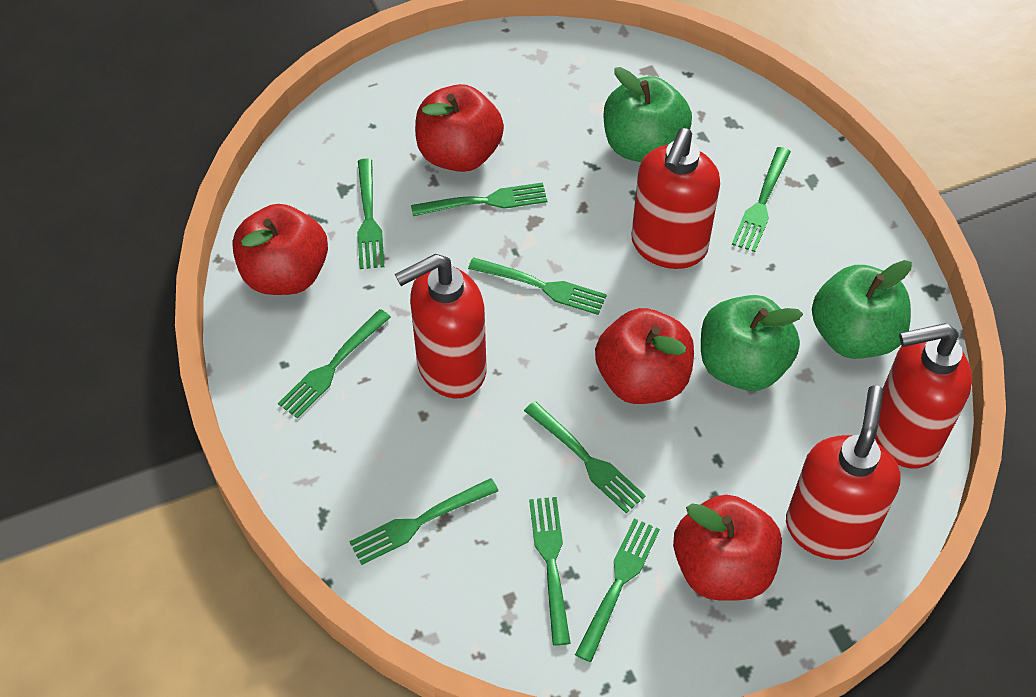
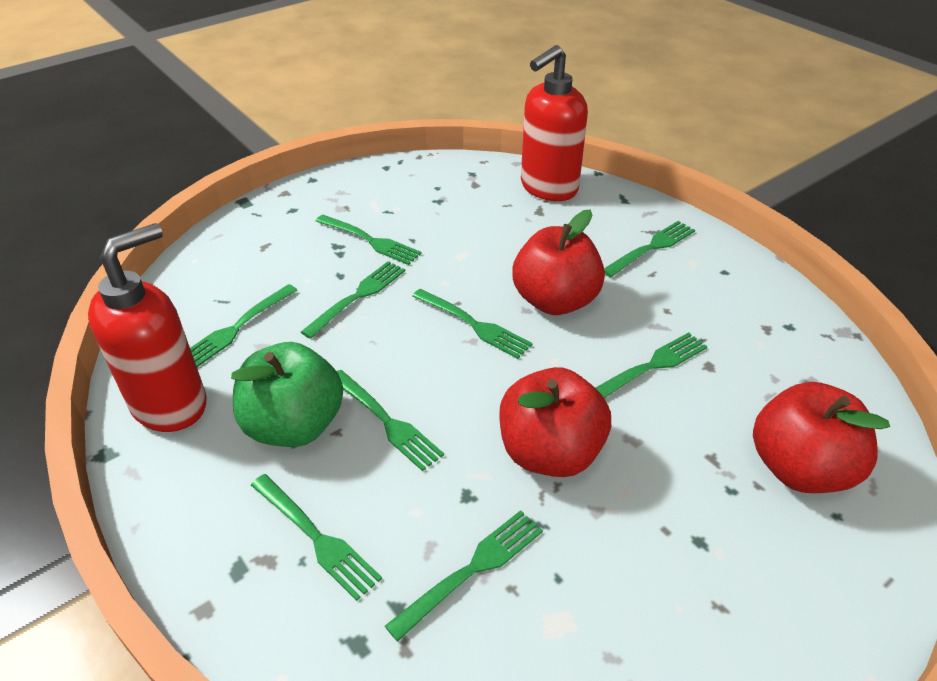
green apple: [604,67,692,162] [701,295,803,391] [812,260,912,359] = 3 -> [231,342,343,447] = 1
red apple: [232,204,328,295] [415,84,504,172] [595,308,694,404] [673,495,782,601] = 4 -> [499,367,611,477] [512,209,605,315] [753,382,890,493] = 3
red soap dispenser: [395,254,486,399] [631,128,720,269] [786,385,900,560] [875,323,972,469] = 4 -> [88,223,207,432] [521,45,588,201] = 2

